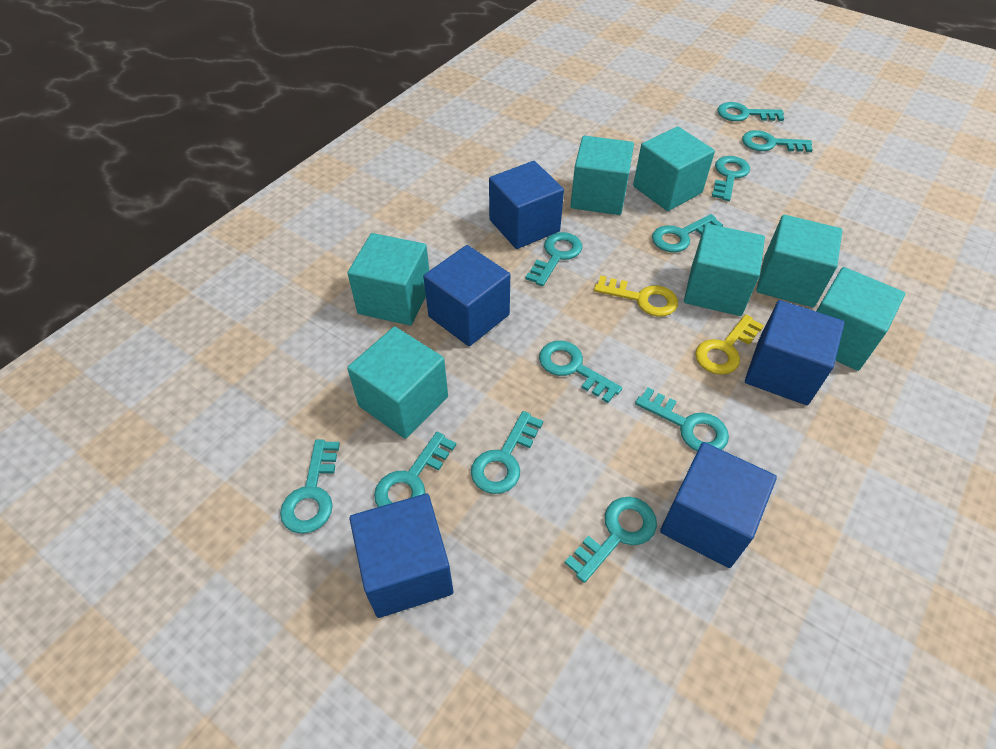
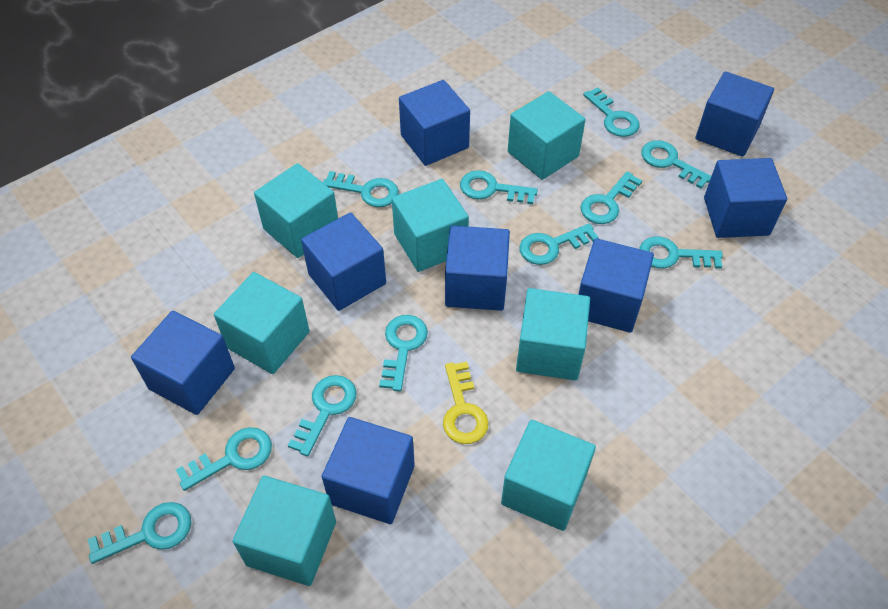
blue cube: [350,494,453,618] [423,245,510,346] [489,161,564,249] [660,442,777,568] [745,300,845,405] = 5 -> [131,311,235,415] [301,213,386,311] [322,417,415,524] [399,80,470,166] [445,226,510,311] [578,238,654,333] [695,71,774,157] [704,158,787,238] = 8
yellow key: [594,275,678,317] [695,314,764,375] = 2 -> [443,362,489,444] = 1

